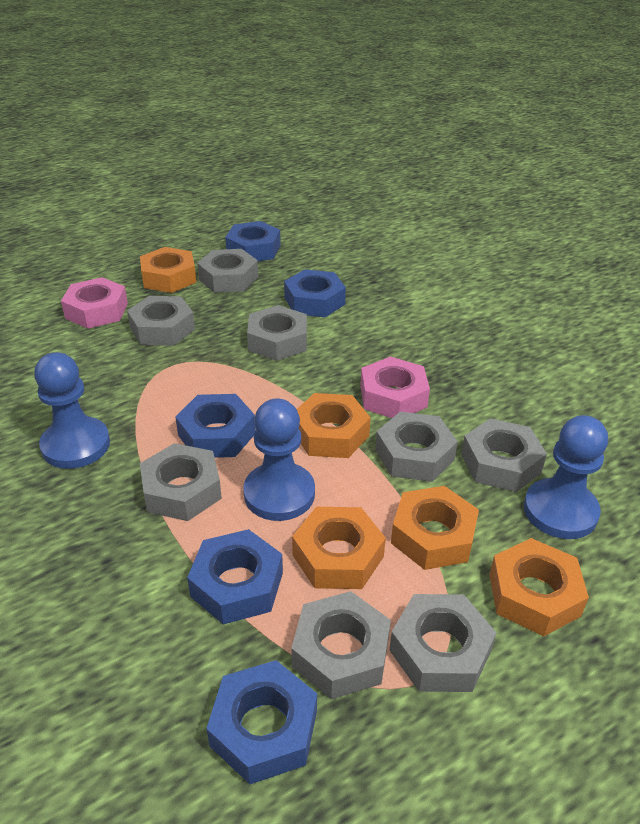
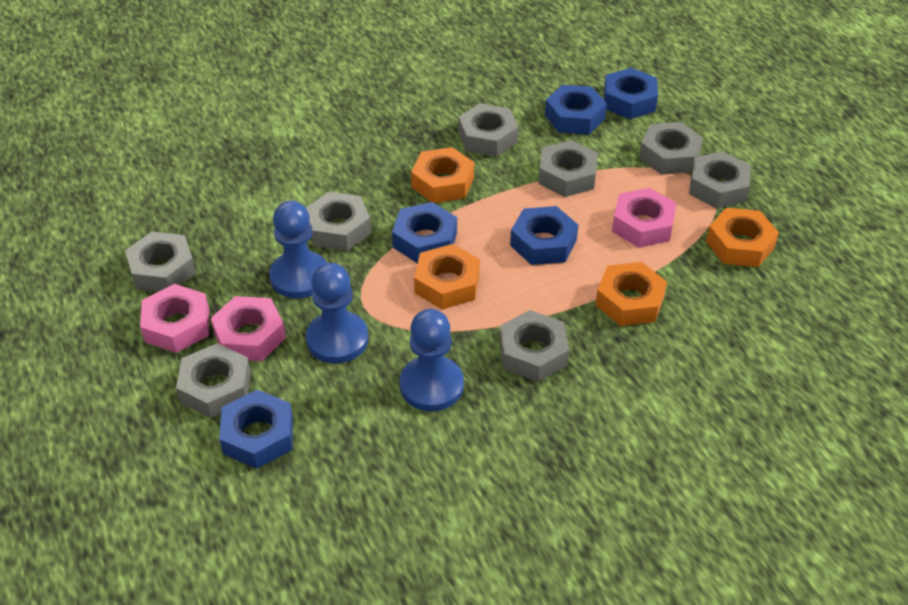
orange nut: [140,247,196,293] [292,507,386,589] [297,393,371,458] [391,486,479,570] [489,538,589,636] = 5 -> [411,147,474,203] [414,244,480,309] [595,262,667,326] [706,208,779,267] = 4
pink nut: [61,277,128,329] [360,356,430,418] = 2 -> [140,284,209,353] [210,296,286,361] [612,188,676,248] = 3

